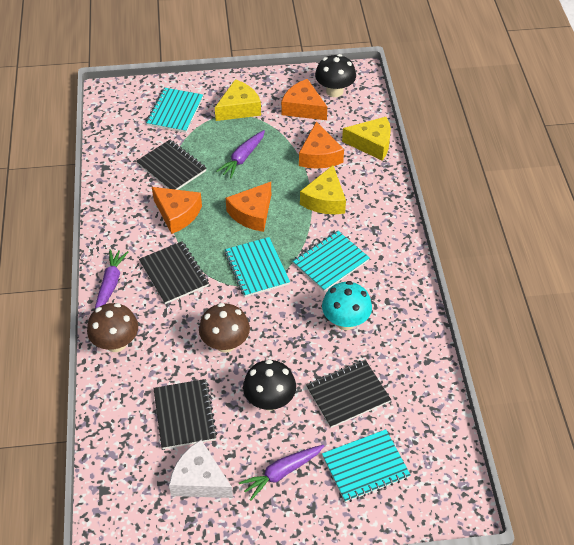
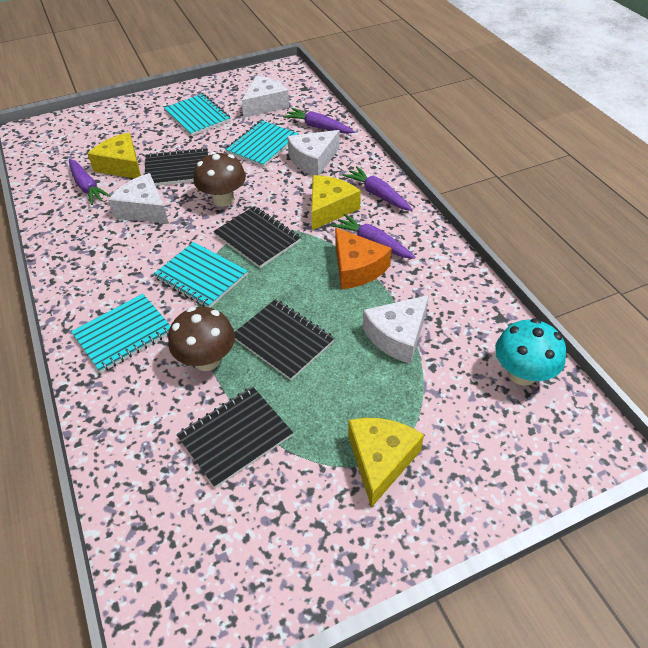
black mushroom: [243,359,296,411] [315,54,356,97] = 2 -> none = 0
orange cheese: [152,187,202,234] [226,182,271,232] [281,79,327,120] [299,122,344,169] = 4 -> [335,228,392,289] = 1
purple carrot: [95,249,128,309] [216,130,265,178] [239,445,324,500] = 3 -> [69,159,111,205] [283,108,355,134] [332,214,416,259] [342,166,412,211] = 4
white cheese: [169,440,233,498] = 1 -> [108,173,169,224] [242,75,289,118] [287,130,340,175] [363,295,429,364] = 4

